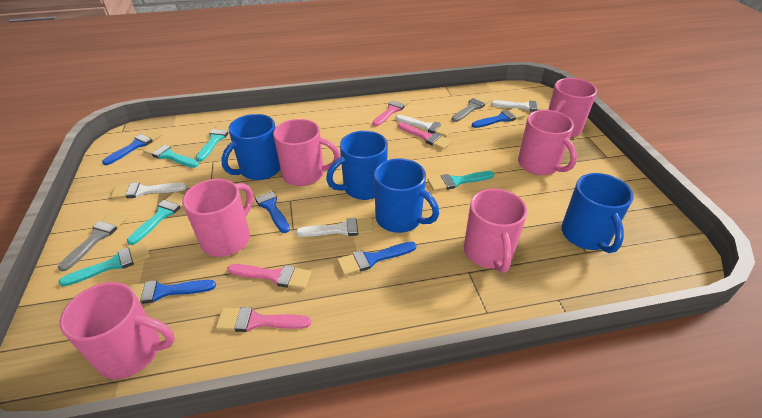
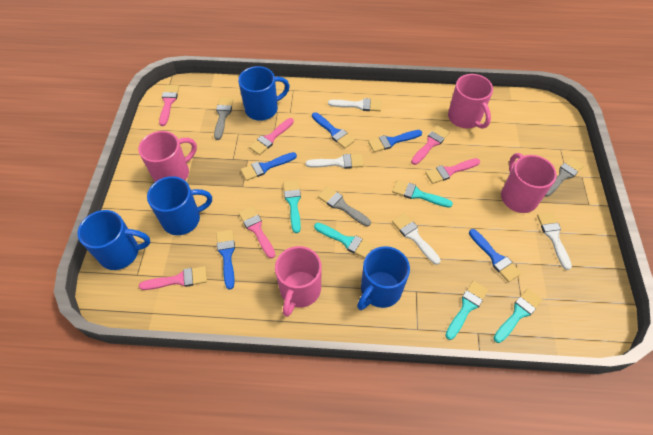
grey brush: [58,212,128,272] [451,95,491,122] = 2 -> [214,98,233,140] [318,186,371,227] [545,157,584,197] = 3
pink brush: [216,307,311,332] [227,264,311,289] [372,96,410,126] [398,122,452,150] = 4 -> [139,266,207,290] [159,85,179,126] [239,206,275,258] [249,118,294,155] [411,125,450,165] [425,158,480,184] = 6
pink mug: [60,282,175,379] [182,179,253,257] [273,119,340,186] [464,189,527,273] [518,110,577,175] [548,78,597,137] = 6 -> [138,131,197,182] [275,246,322,317] [448,74,493,129] [501,153,557,213] = 4

